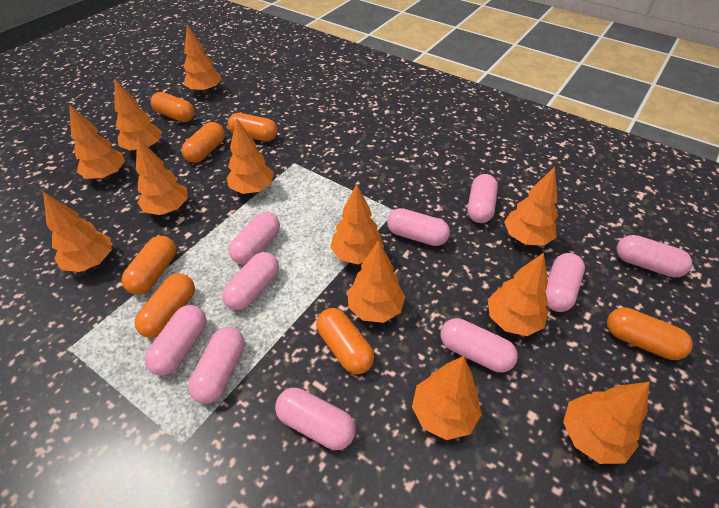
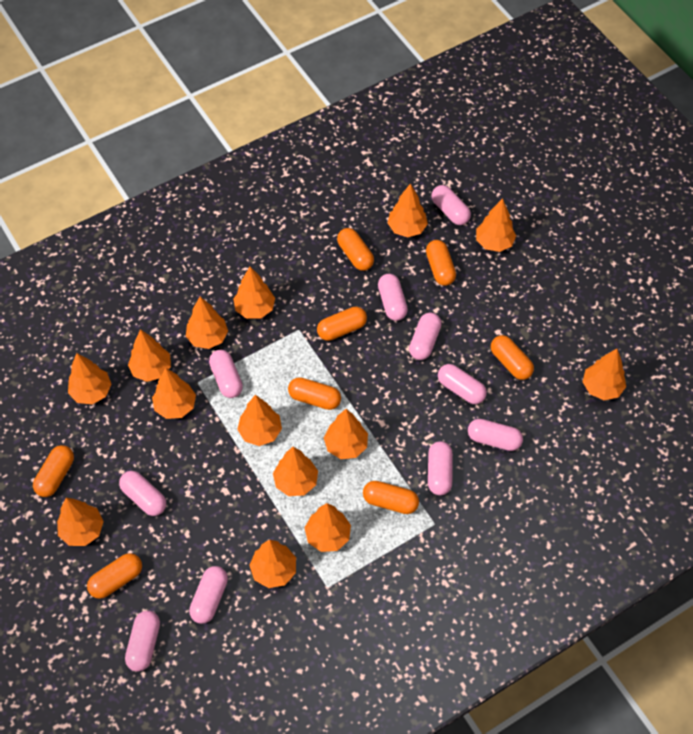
orange capsule: [121,236,176,294] [135,274,195,338] [151,92,194,122] [182,122,225,163] [228,113,277,142] [316,308,374,374] [607,308,692,360] = 7 -> [33,445,74,497] [87,553,142,599] [288,377,341,410] [317,307,367,341] [337,228,374,271] [363,481,419,514] [426,240,456,286] [491,335,534,380] = 8
orange tree: [43,192,112,272] [69,104,125,179] [115,79,162,151] [136,137,188,215] [183,24,222,94] [227,118,274,194] [330,184,384,265] [348,240,406,323] [412,356,482,440] [488,253,548,336] [504,167,558,246] [563,382,650,464] = 12 -> [57,498,104,546] [68,353,111,404] [128,329,171,382] [152,368,196,419] [186,297,228,349] [233,267,275,319] [237,395,282,446] [249,540,296,588] [273,447,318,496] [305,503,351,552] [324,409,368,459] [388,183,428,237] [476,198,516,252] [583,349,626,400] = 14

